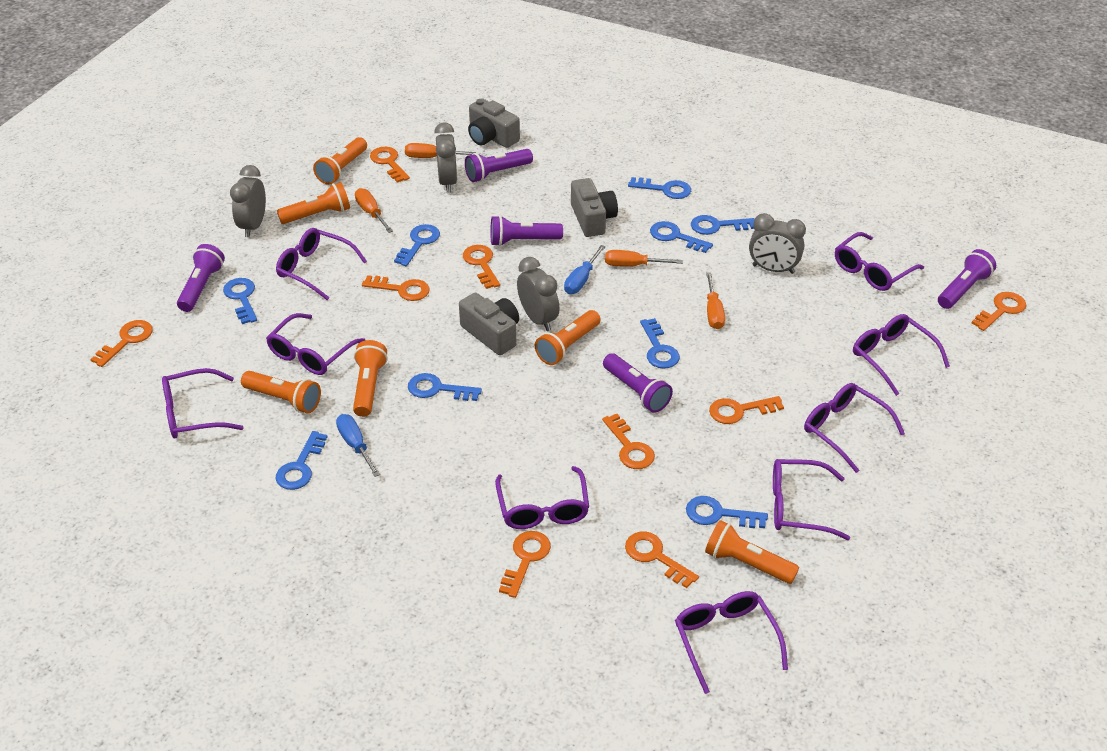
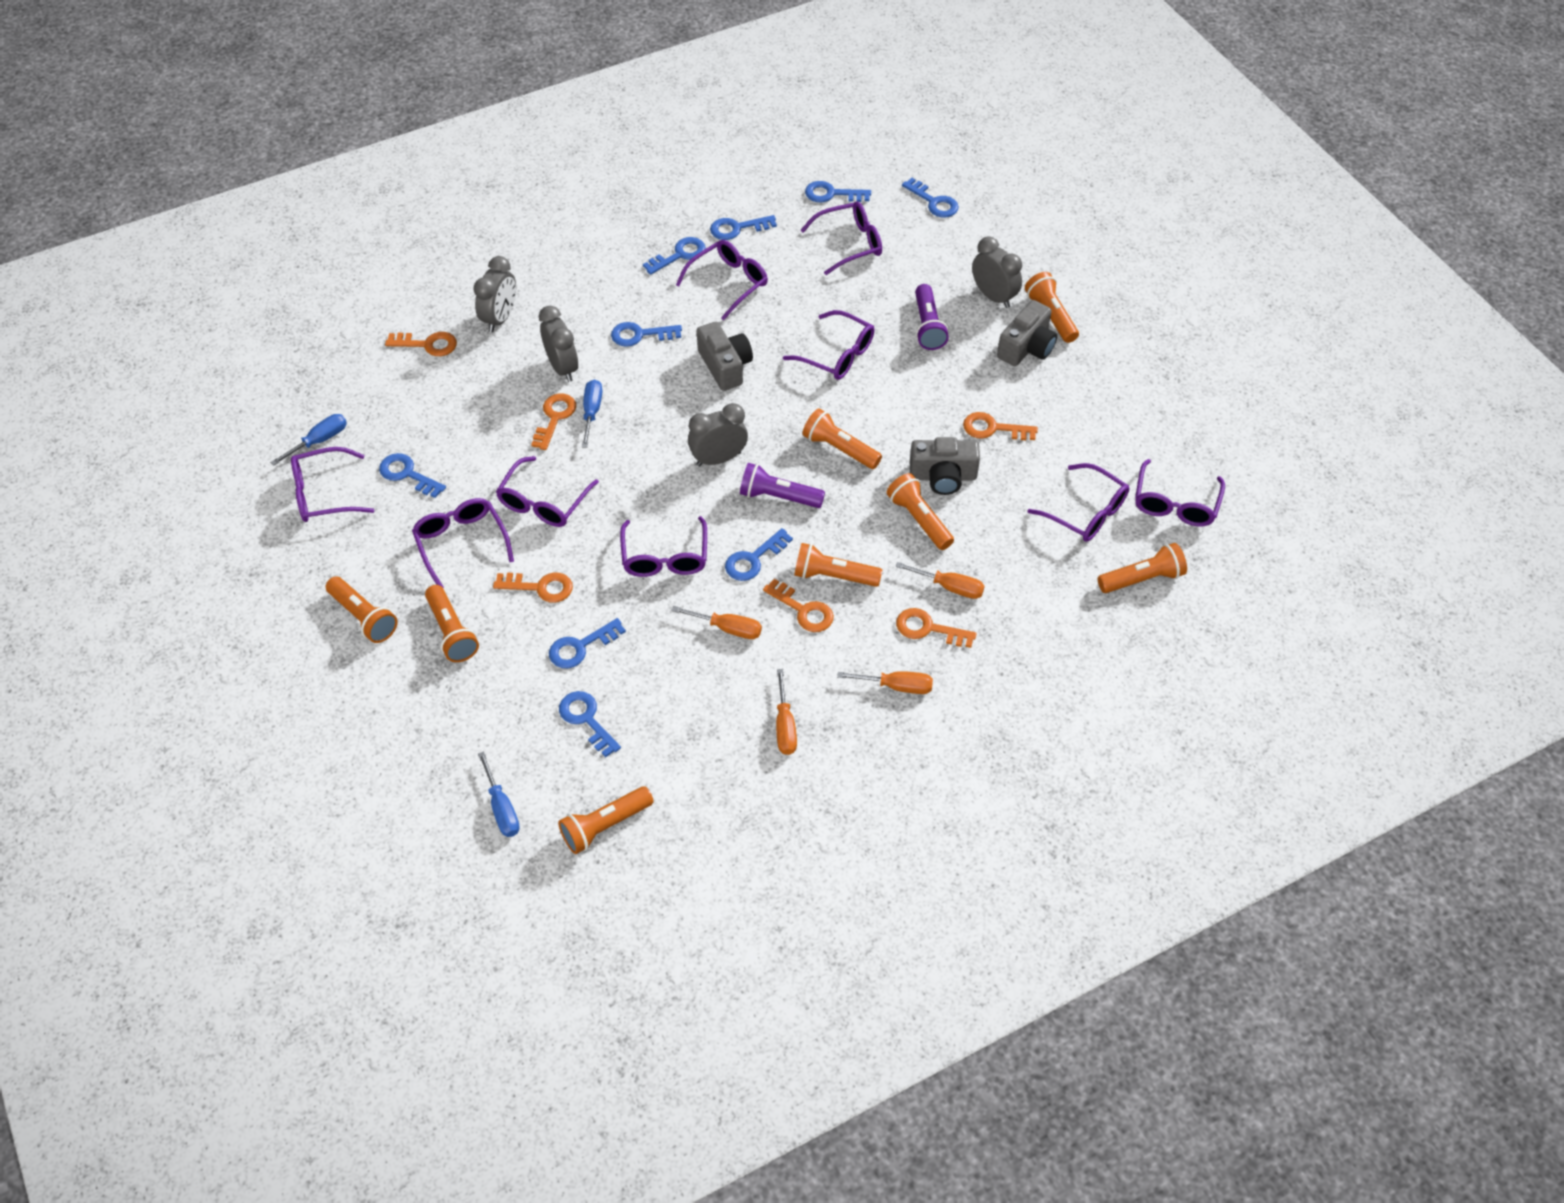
blue screwdriver: [336,414,380,477] [564,245,606,294] = 2 -> [270,414,347,466] [478,751,520,837] [582,379,602,448] = 3
orange flashlight: [241,371,321,413] [277,182,350,224] [313,137,367,185] [353,340,388,417] [535,310,601,365] [705,520,799,584] = 6 -> [326,577,398,643] [425,585,479,662] [558,786,654,854] [794,543,882,587] [803,408,882,469] [887,473,954,550] [1025,272,1079,343] [1098,543,1187,593] = 8
orange key: [90,320,153,367] [362,275,430,301] [370,147,410,183] [463,245,500,289] [499,531,551,598] [602,414,655,469] [625,532,699,588] [709,396,784,424] [971,292,1026,331] = 9 -> [385,332,457,356] [493,573,573,603] [531,393,576,450] [763,579,834,632] [896,608,977,648] [963,412,1038,440] = 6
purple flashlight: [177,244,225,312] [465,149,533,182] [490,215,563,246] [603,353,673,413] [938,249,996,309] = 5 -> [740,463,825,508] [915,284,949,350] = 2

